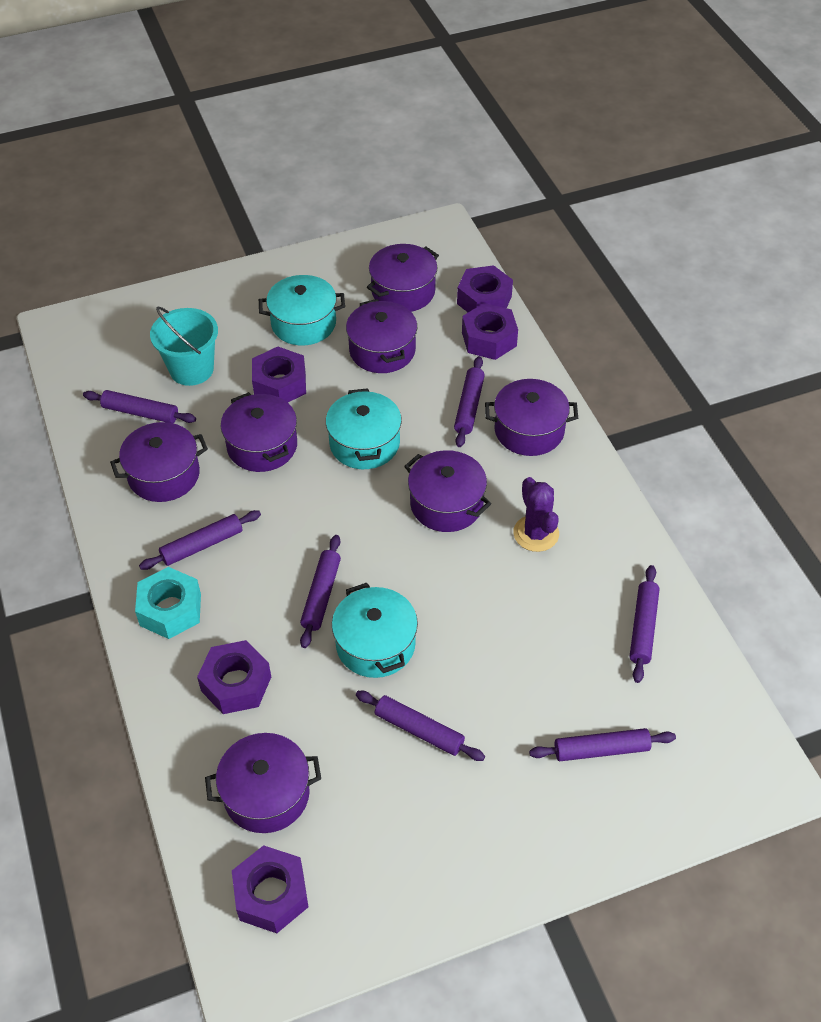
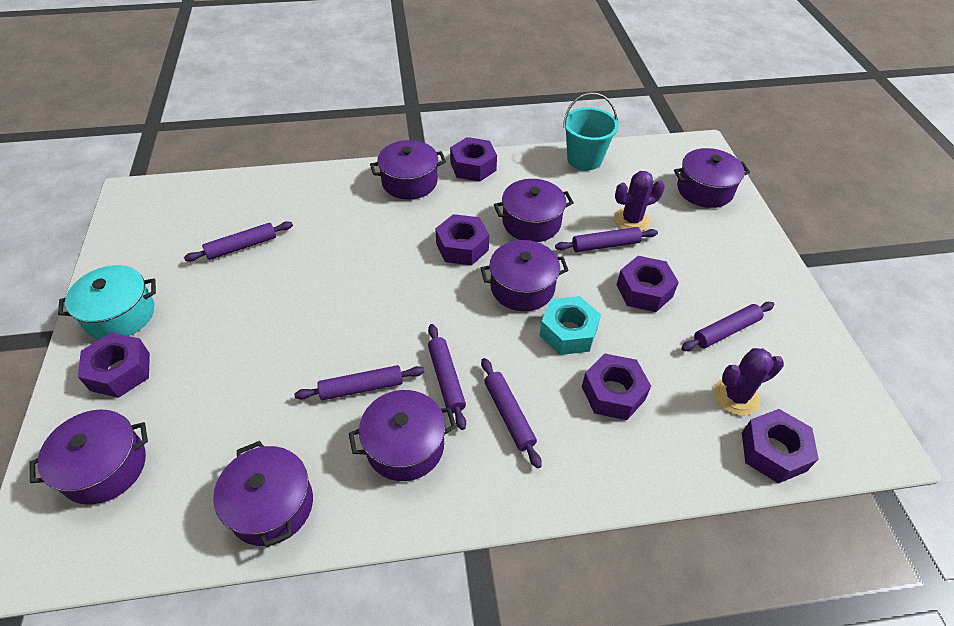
purple cactus: [513,477,559,552] = 1 -> [614,171,665,231] [714,348,784,416] = 2
purple nut: [197,640,271,714] [232,845,308,933] [252,347,306,402] [457,265,513,312] [462,303,518,360] = 5 -> [78,332,150,398] [435,214,489,265] [450,137,497,182] [582,354,651,420] [617,256,679,312] [742,409,819,484] = 6
purple rolling pin: [83,390,196,423] [139,510,261,570] [300,535,341,648] [356,691,485,761] [454,356,485,447] [529,728,676,761] [630,565,660,683] = 7 -> [184,221,293,262] [294,365,424,400] [428,324,466,430] [481,358,542,469] [555,227,658,252] [681,302,774,351] = 6
turquoise pot: [259,275,345,345] [326,388,402,469] [332,583,418,678] = 3 -> [58,265,156,340] = 1

